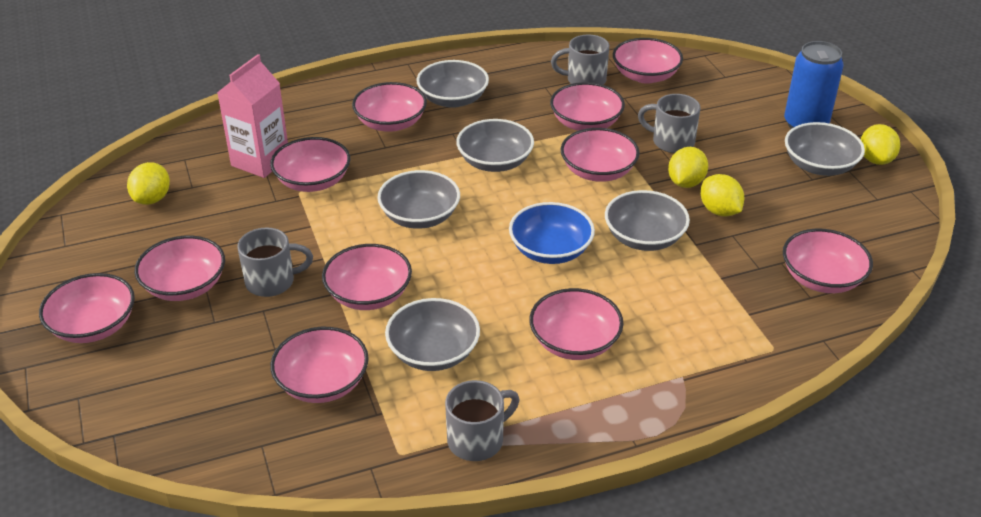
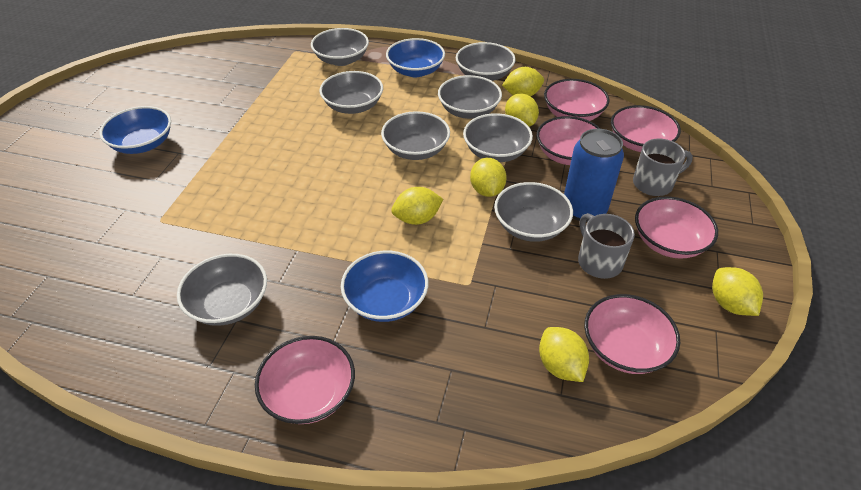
blue bowl: [509,202,595,264] = 1 -> [99,106,171,154] [341,251,428,322] [386,38,445,77] = 3
grey bowl: [377,170,460,229] [385,298,480,371] [417,60,489,108] [456,119,534,172] [605,190,690,251] [785,122,865,176] = 6 -> [177,254,267,326] [311,28,369,66] [319,71,383,114] [381,111,450,160] [438,75,502,119] [456,42,516,81] [463,113,533,162] [494,182,573,242] = 8
grey mug: [237,228,313,297] [445,380,519,461] [551,34,610,85] [638,94,701,153] = 4 -> [578,213,635,279] [633,139,693,196] = 2
pink bowl: [39,273,135,343] [134,236,225,301] [270,137,350,192] [270,327,369,403] [322,244,412,310] [352,82,427,132] [529,288,623,360] [550,82,625,131] [561,128,639,182] [613,38,683,84] [783,228,873,293] = 11 -> [255,336,355,424] [537,116,601,165] [544,79,610,121] [584,294,680,374] [611,105,681,152] [635,196,718,259] = 6
pink carton: [217,54,288,178] = 1 -> none = 0
yellow lemon: [127,162,170,205] [668,147,708,188] [700,174,744,216] [861,124,900,165] = 4 -> [391,187,443,225] [470,158,507,197] [502,67,544,96] [505,93,539,127] [539,327,589,382] [712,267,763,316] = 6

